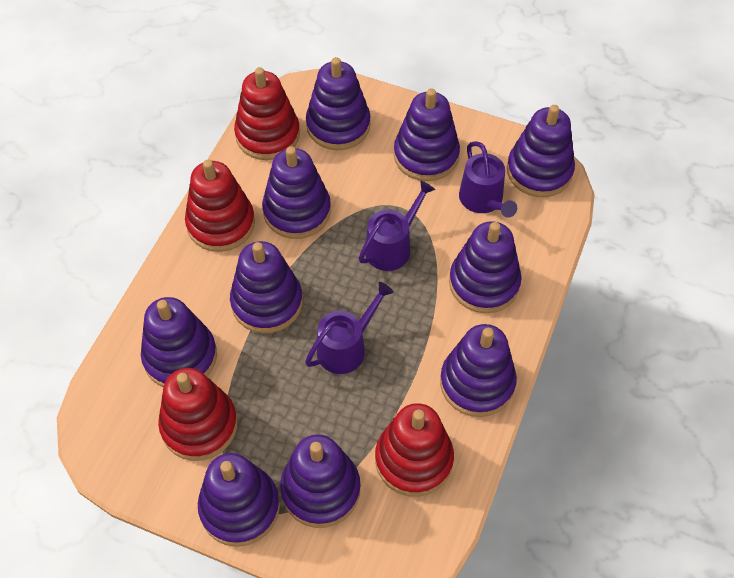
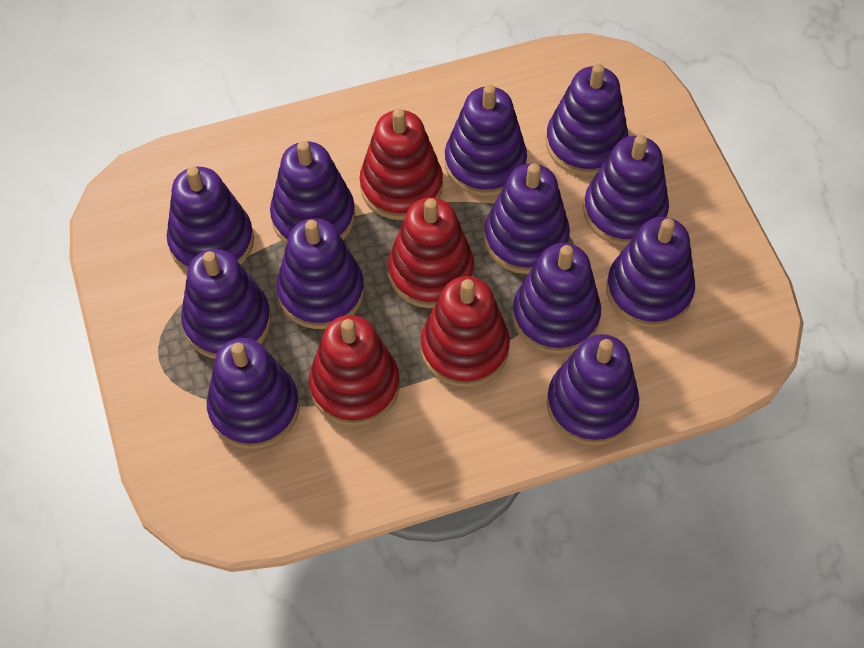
purple stacking toy: [141,297,217,387] [198,453,280,547] [230,241,303,333] [262,147,331,239] [280,434,360,528] [306,57,371,150] [394,88,460,181] [440,324,517,417] [449,221,522,313] [507,105,575,197] = 10 -> [167,167,254,271] [181,249,271,359] [207,338,300,449] [270,141,355,244] [276,218,364,329] [445,84,527,196] [484,163,570,274] [512,243,601,354] [546,64,628,176] [547,334,639,445] [583,135,669,246] [606,217,695,328] = 12
purple watering can: [305,282,394,374] [359,181,435,271] [459,141,517,218] = 3 -> none = 0

